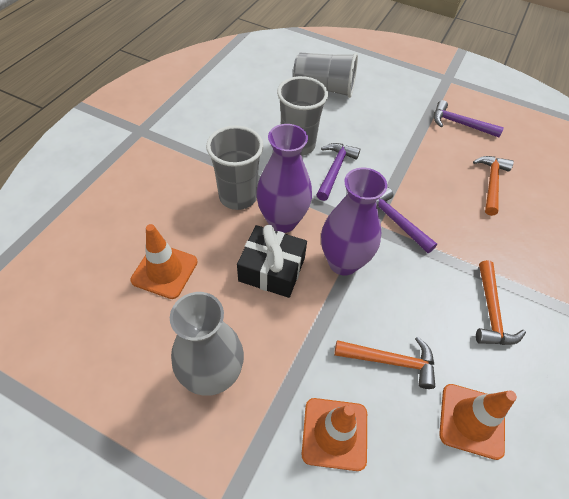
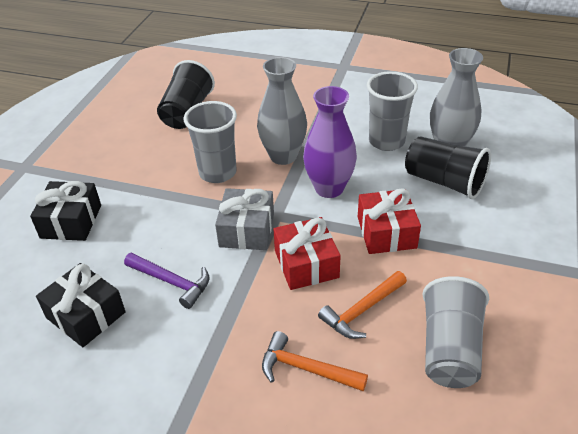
black cup: none = 0 -> [157,60,215,129] [405,136,491,199] = 2
black gift: [237,225,307,298] = 1 -> [30,181,101,241] [36,263,125,347] = 2
grey gift: none = 0 -> [215,188,274,250] = 1
grey vase: [170,292,244,396] = 1 -> [257,57,307,165] [430,48,483,146] = 2
orange hammer: [334,336,435,389] [473,156,514,216] [476,260,526,345] = 3 -> [262,331,368,391] [318,271,407,339] = 2
orange traffic cone: [130,224,198,299] [302,398,367,471] [439,384,517,460] = 3 -> none = 0
purple hammer: [316,143,360,201] [376,188,437,253] [434,100,504,137] = 3 -> [124,253,210,309] = 1
purple vase: [256,124,312,233] [321,168,387,275] = 2 -> [303,86,357,198] = 1
red gift: none = 0 -> [273,217,341,290] [358,188,421,254] = 2

